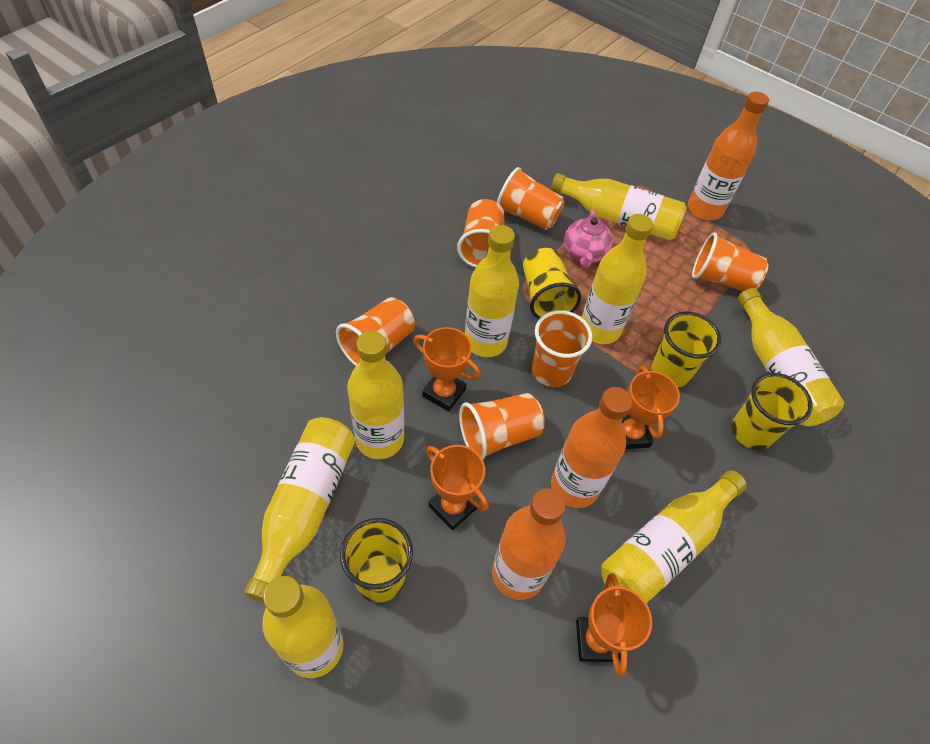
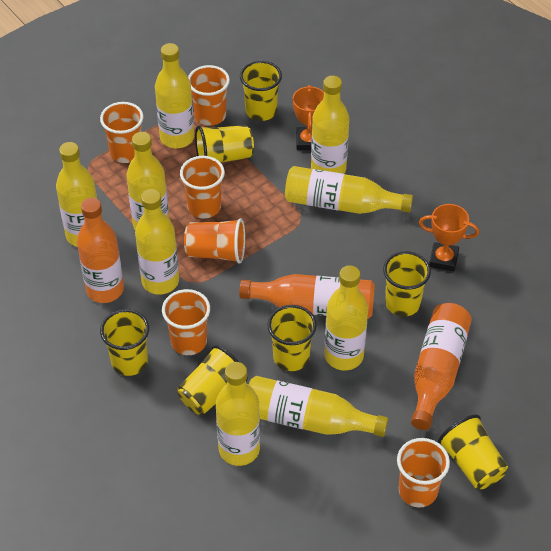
orange trophy: [413,327,481,412] [426,445,489,530] [576,573,652,677] [622,366,680,449] = 4 -> [293,85,324,150] [419,204,479,271] = 2
pink teapot: [564,209,613,268] = 1 -> none = 0
yellow bottle: [244,417,355,603] [262,576,344,678] [347,331,404,459] [465,225,519,357] [551,173,687,240] [582,214,653,344] [601,470,747,604] [738,288,844,426] = 8 -> [56,142,98,247] [127,132,169,230] [135,189,179,295] [155,43,194,148] [216,362,260,466] [249,376,388,437] [285,166,413,214] [311,76,349,174] [325,265,368,371] = 9
yellow cup: [340,518,413,603] [523,248,581,319] [652,311,721,387] [732,373,813,450] = 4 -> [100,309,149,376] [177,345,248,415] [195,125,254,162] [240,61,282,121] [267,305,317,371] [383,251,431,316] [438,414,508,489] = 7

